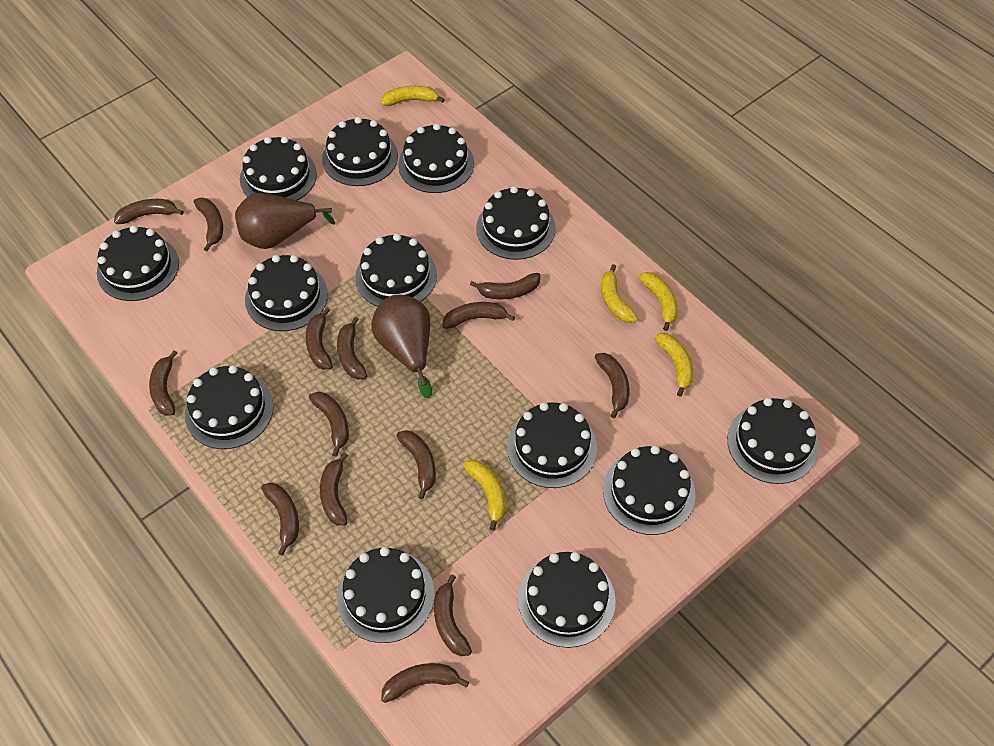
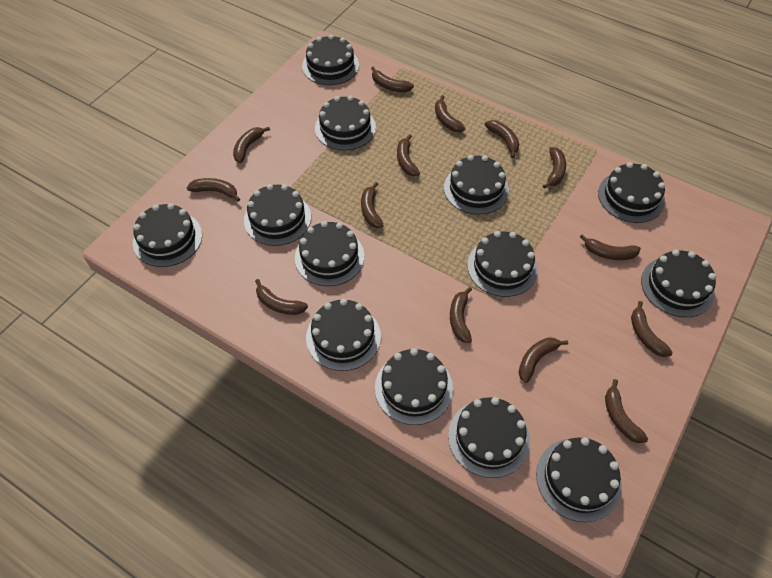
brown pear: [235,193,335,249] [371,295,432,398] = 2 -> none = 0
yellow banana: [381,86,445,106] [463,460,506,531] [601,264,638,323] [638,272,678,331] [654,333,693,397] = 5 -> none = 0

